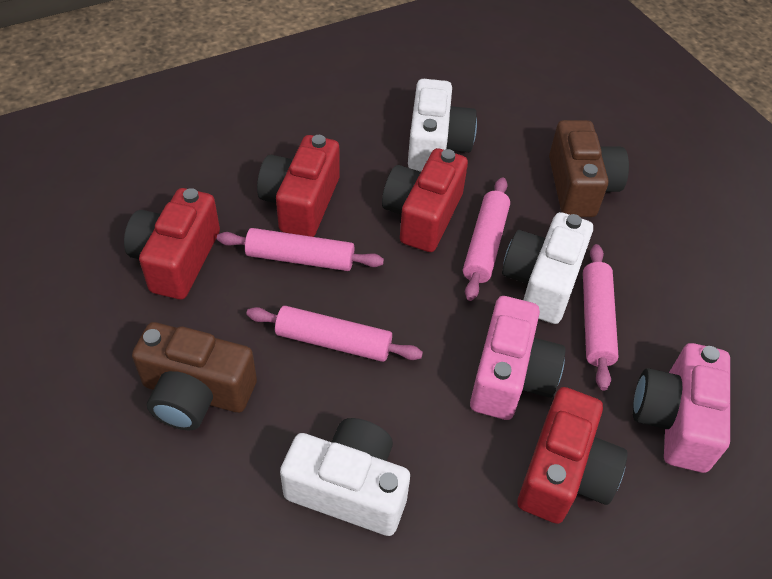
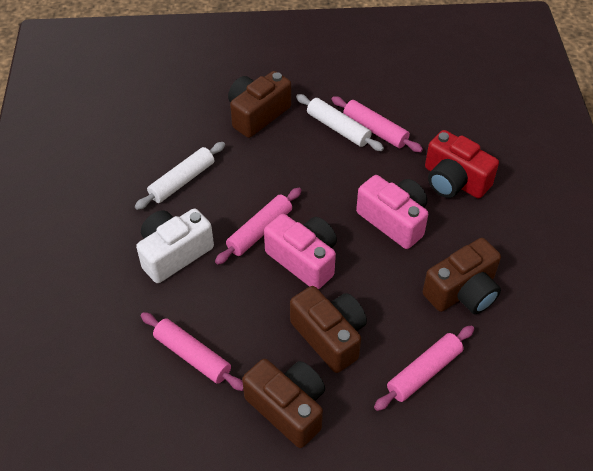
brown camera: [132,322,257,431] [549,120,629,217] = 2 -> [228,71,291,138] [242,359,325,448] [290,286,367,373] [423,238,501,314] = 4
red camera: [124,188,220,299] [257,135,340,237] [382,148,468,252] [518,387,628,524] = 4 -> [425,130,499,198] = 1
white camera: [280,418,410,536] [408,79,477,172] [502,212,593,324] = 3 -> [136,209,214,283] = 1
white rolling pin: none = 0 -> [135,142,225,210] [296,94,384,151] = 2

